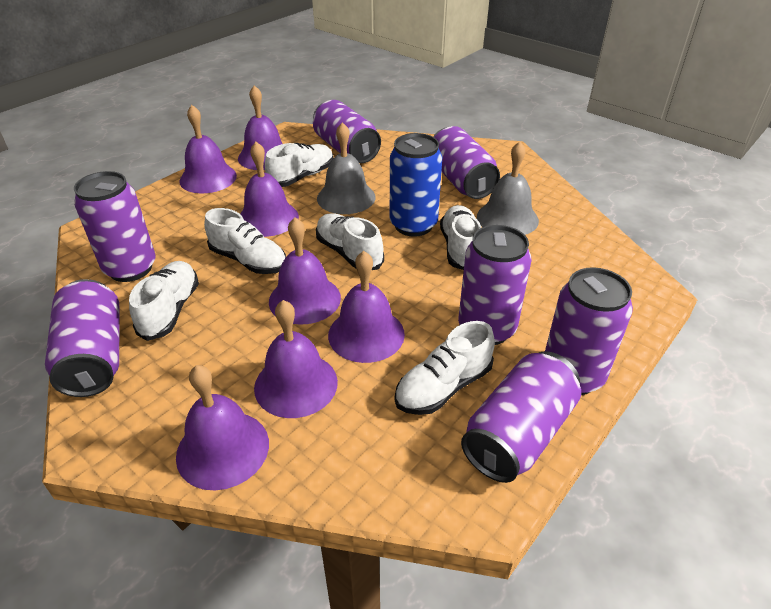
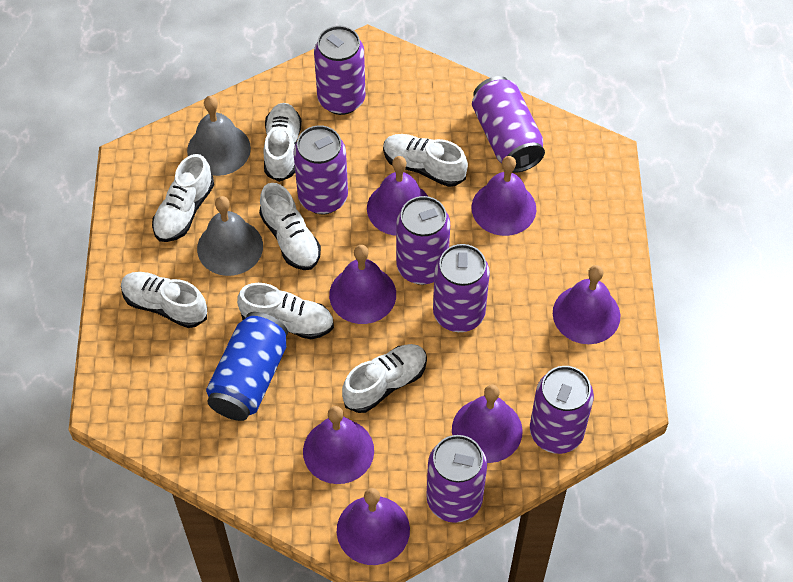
white shoe: [129,261,199,341] [204,208,286,274] [265,143,333,187] [316,213,384,270] [395,321,495,415] [440,205,481,270] = 6 -> [121,272,207,328] [152,154,214,242] [237,283,334,339] [259,183,321,270] [263,103,302,182] [342,344,427,413] [383,134,468,187] = 7

